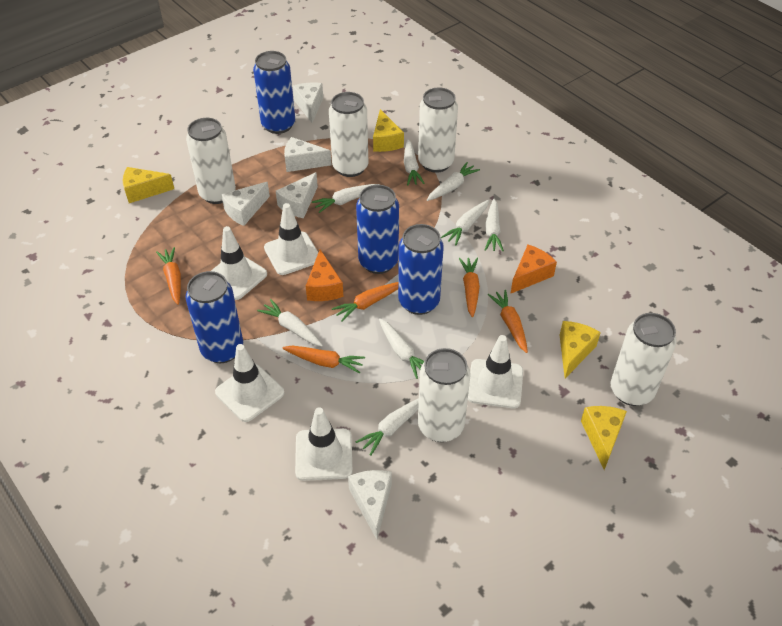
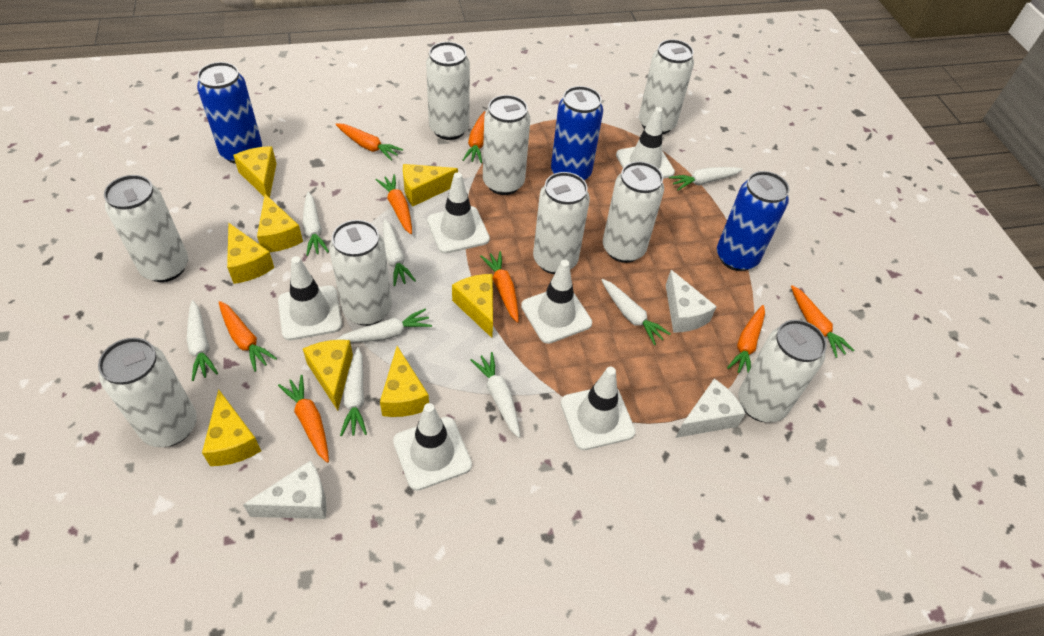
blue can: [185,271,243,363] [253,51,295,134] [356,185,399,274] [398,224,444,315] = 4 -> [197,62,262,164] [551,86,603,181] [717,171,789,271] = 3
orange carrot: [156,247,181,305] [282,346,365,374] [332,282,398,322] [459,258,480,317] [488,290,528,353] = 5 -> [219,301,277,372] [278,375,329,463] [335,123,403,161] [375,174,412,234] [463,111,485,163] [480,251,519,323] [727,305,765,373] [791,285,854,358] = 8
orange cheese: [306,249,343,301] [511,245,557,293] = 2 -> none = 0
white can: [186,118,236,204] [329,92,369,177] [418,88,458,173] [418,348,471,442] [611,313,677,406] = 5 -> [98,338,197,447] [104,175,188,282] [329,220,392,326] [426,42,470,140] [483,95,530,195] [533,172,590,274] [603,161,664,263] [639,39,694,135] [738,320,827,422] = 9
white cheese: [221,182,270,226] [276,172,318,218] [284,137,332,172] [293,83,323,123] [348,470,392,539] = 5 -> [243,460,327,519] [666,270,717,333] [676,379,746,438] = 3
white traffic cone: [211,226,267,300] [215,344,284,422] [264,203,318,275] [295,407,353,481] [468,335,523,408] = 5 -> [278,256,343,340] [393,403,472,491] [427,172,490,254] [521,260,592,344] [561,367,636,450] [616,107,675,179] = 6
yellow cheese: [123,167,174,203] [373,109,404,152] [560,321,601,378] [581,406,627,470] = 4 -> [202,390,261,466] [227,222,274,284] [233,146,277,198] [257,194,303,252] [303,340,353,411] [380,346,429,417] [403,164,458,206] [452,274,493,338] = 8

